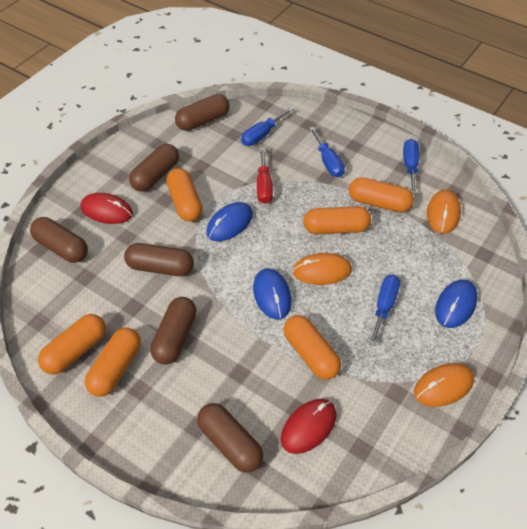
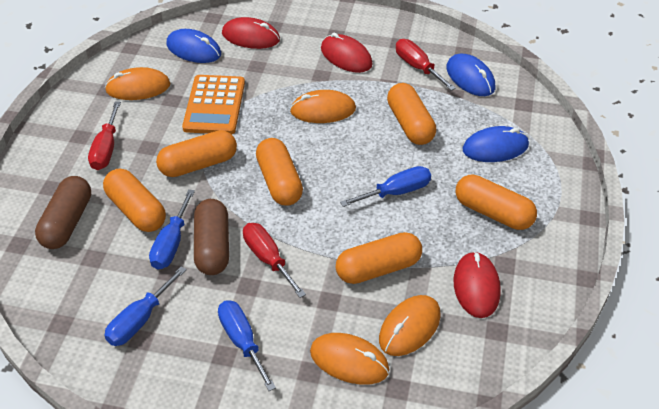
brown capsule: [30,217,88,263] [124,243,194,276] [129,144,179,191] [151,297,196,365] [175,94,230,131] [197,403,263,473] = 6 -> [35,176,91,249] [194,199,229,275] = 2
orange calculator: none = 0 -> [182,75,245,134] = 1
orange mouse: [293,253,352,285] [414,363,474,407] [427,190,461,234] = 3 -> [105,67,170,100] [290,90,356,123] [310,333,389,385] [379,295,441,356] = 4
red mouse: [81,193,133,224] [281,399,337,454] = 2 -> [222,17,280,49] [321,33,373,73] [454,251,501,318] = 3
red screwdriver: [257,148,273,204] = 1 -> [88,101,121,170] [243,223,306,298] [396,39,456,91] = 3

